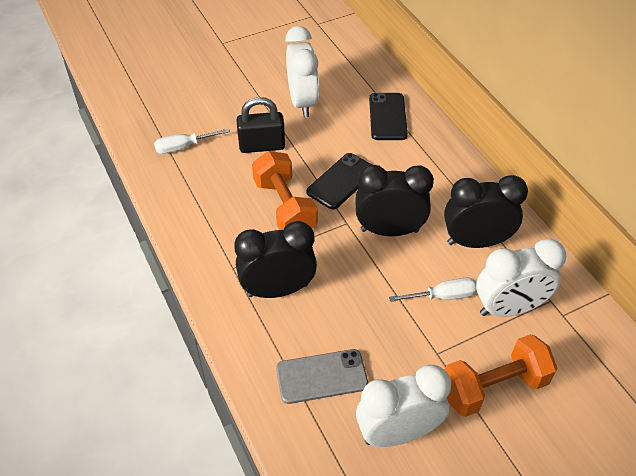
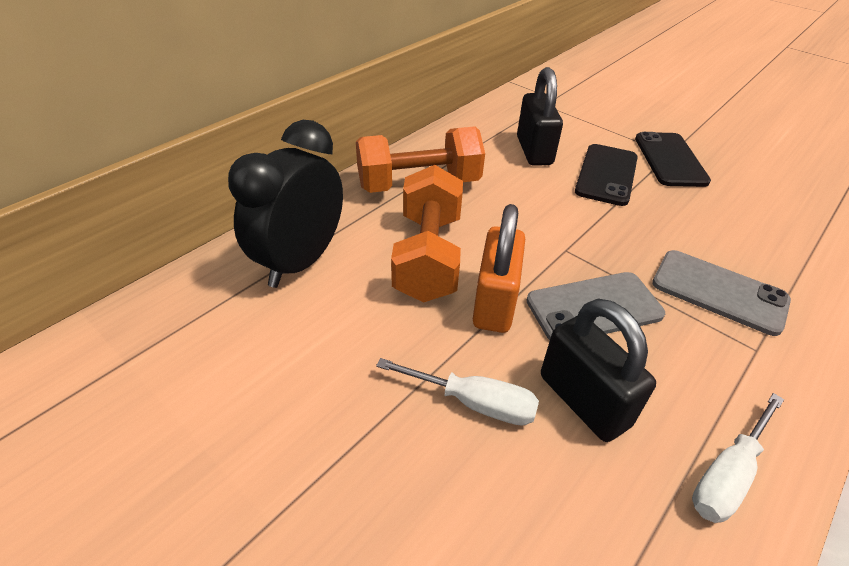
black clock: [234,221,317,298] [356,165,434,236] [444,175,528,248] = 3 -> [228,120,343,288] = 1
black padlock: [237,97,285,153] = 1 -> [517,67,563,166] [541,299,656,442] = 2
grey phone: [276,349,368,404] = 1 -> [526,272,665,340] [652,250,791,336] = 2
orange padlock: none = 0 -> [473,204,525,333] = 1
white clock: [285,26,319,118] [356,365,451,447] [476,239,566,317] = 3 -> none = 0

